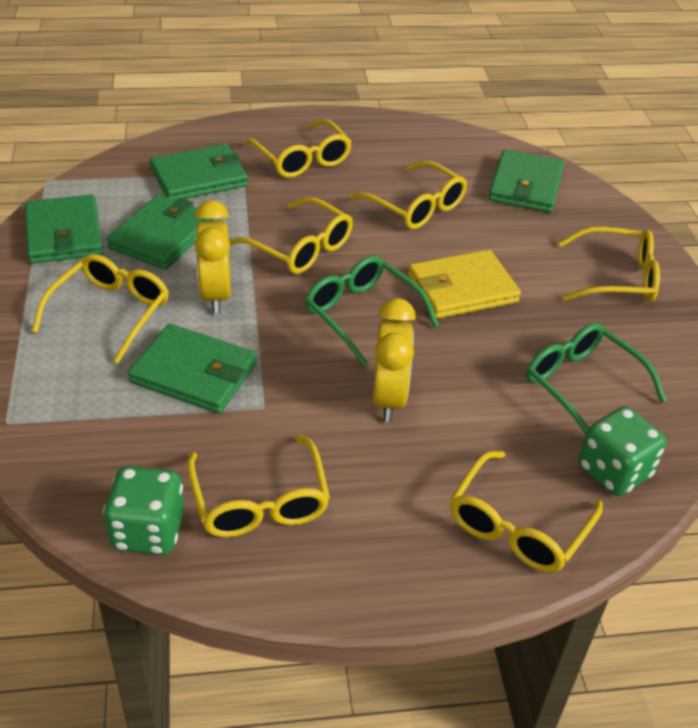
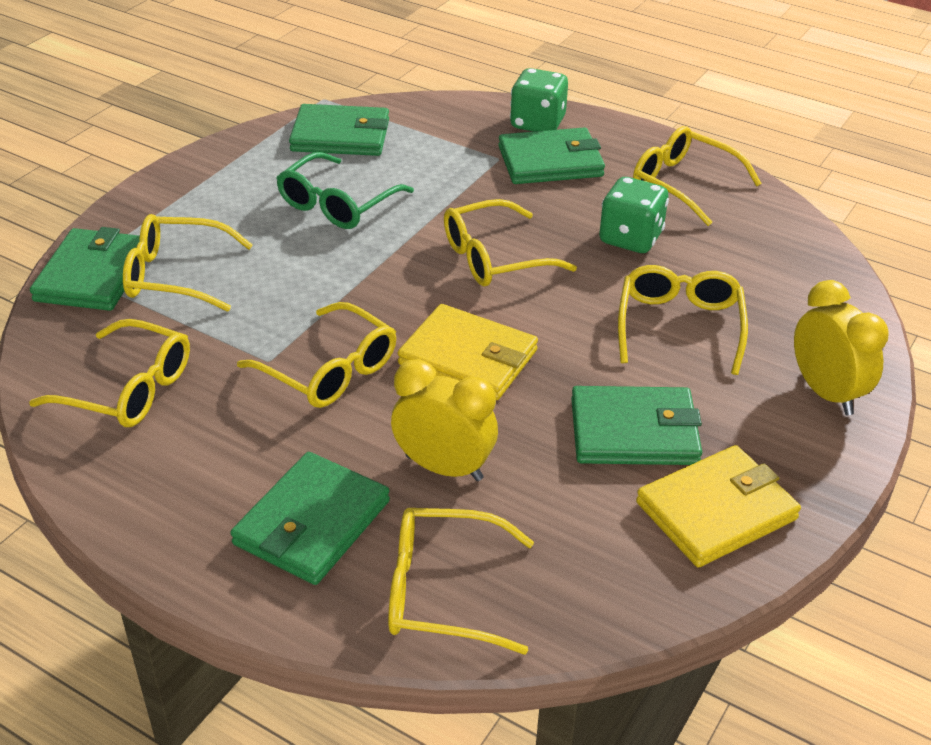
green glasses: [305,256,439,366] [526,323,667,434] = 2 -> [276,152,414,229] = 1
yellow wallet: [408,250,521,319] = 1 -> [398,304,538,400] [636,445,801,568] = 2

